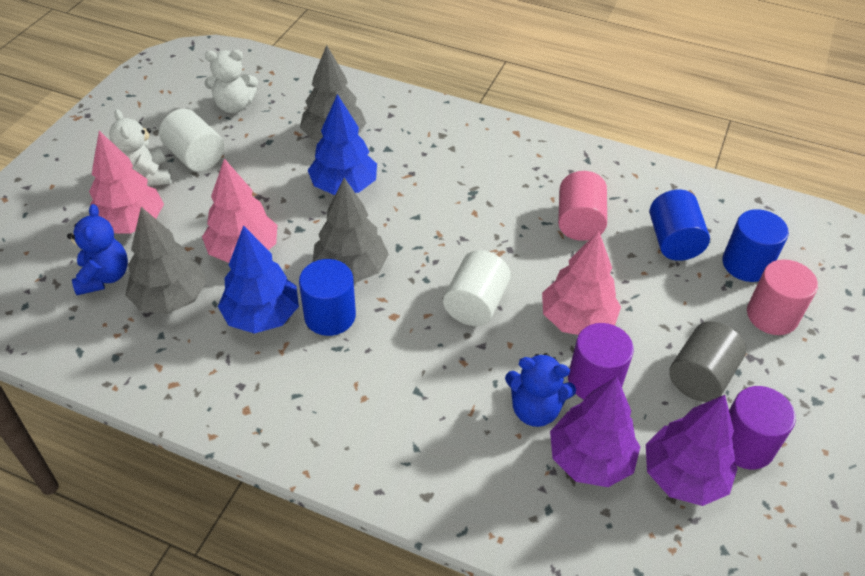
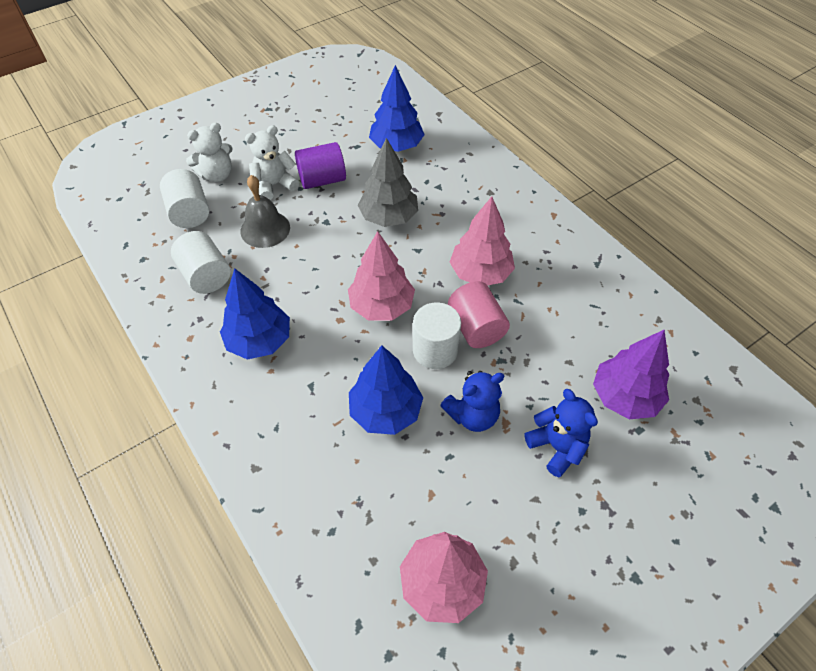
blue cylinder: [299,259,356,336] [650,190,710,261] [722,209,789,282] = 3 -> none = 0
blue tree: [218,225,299,334] [308,94,377,195] = 2 -> [220,268,290,360] [349,345,423,435] [369,65,425,152] = 3
grey bell: none = 0 -> [241,175,290,248] = 1
grey cylinder: [669,321,746,402] = 1 -> none = 0
grey tree: [125,207,207,314] [300,45,366,141] [313,178,389,283] = 3 -> [358,138,418,227] = 1
pink cylinder: [558,171,607,241] [747,259,818,335] = 2 -> [448,281,510,348] = 1
purple cylinder: [568,323,634,399] [729,386,796,469] = 2 -> [295,142,346,189] = 1
purple tree: [550,377,640,487] [646,395,738,506] = 2 -> [593,330,669,419] = 1
white cylinder: [159,109,224,172] [443,250,511,326] = 2 -> [160,169,209,228] [171,231,231,294] [413,302,461,369] = 3

